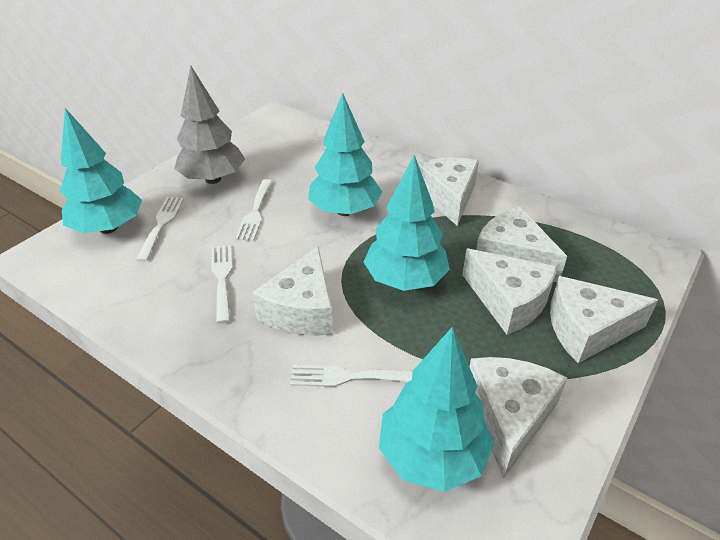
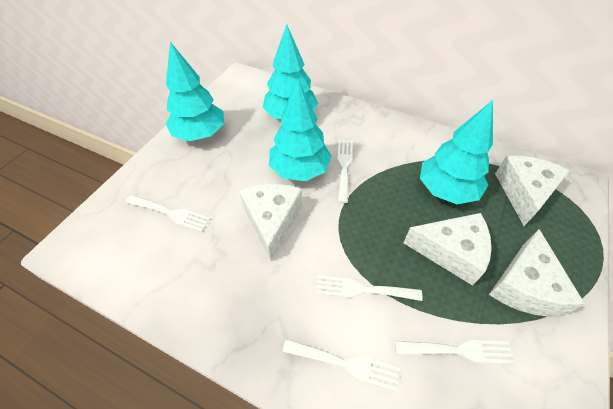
grey tree: [174,66,245,184] = 1 -> none = 0
white cheese: [252,246,333,336] [418,158,479,226] [462,249,557,335] [469,357,567,479] [476,207,567,282] [550,276,658,363] = 6 -> [239,184,302,261] [404,213,492,286] [489,229,585,317] [495,156,570,226] = 4
white fork: [136,197,184,262] [211,245,232,324] [235,179,272,241] [290,365,413,387] = 4 -> [126,195,210,232] [282,339,400,392] [316,276,422,301] [337,140,353,203] [395,340,515,364] = 5

